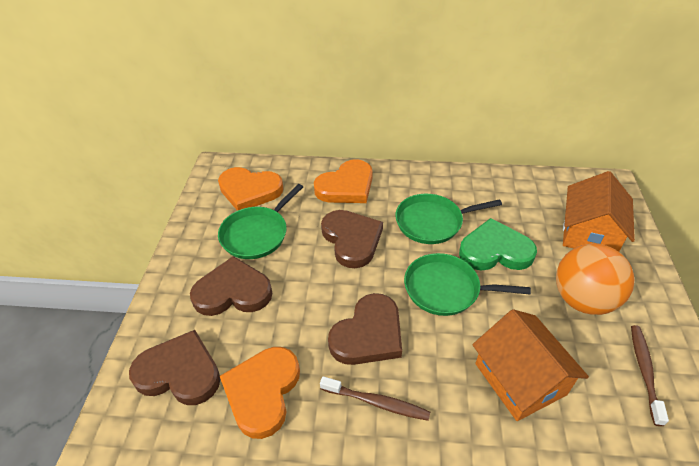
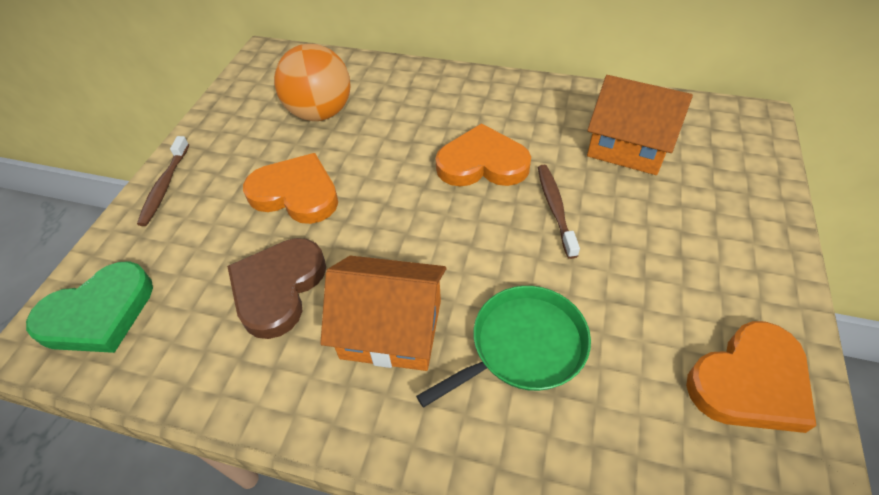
brown heart: [129,330,220,405] [190,256,272,316] [321,210,383,268] [328,293,402,365] = 4 -> [227,238,326,339] = 1
green pan: [218,184,303,259] [395,194,502,244] [404,253,531,316] = 3 -> [416,286,591,408] = 1

